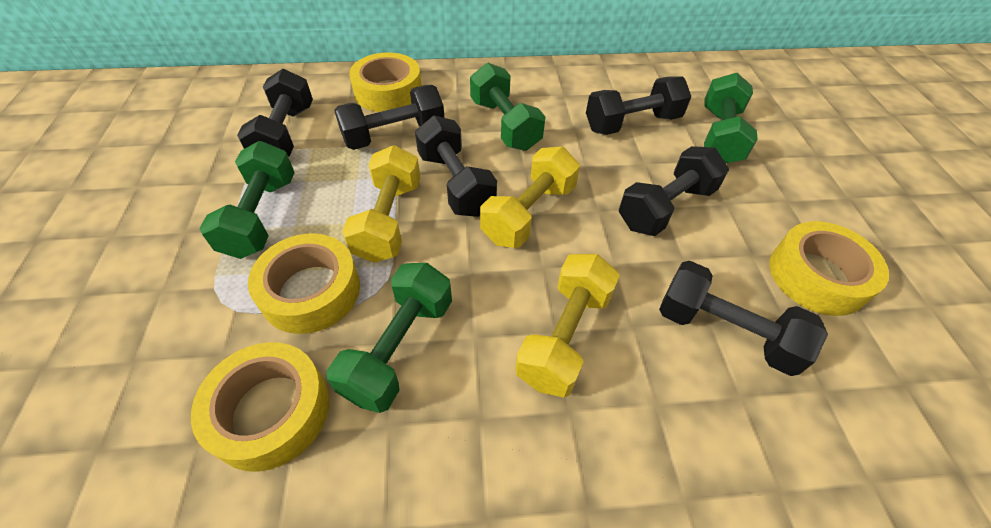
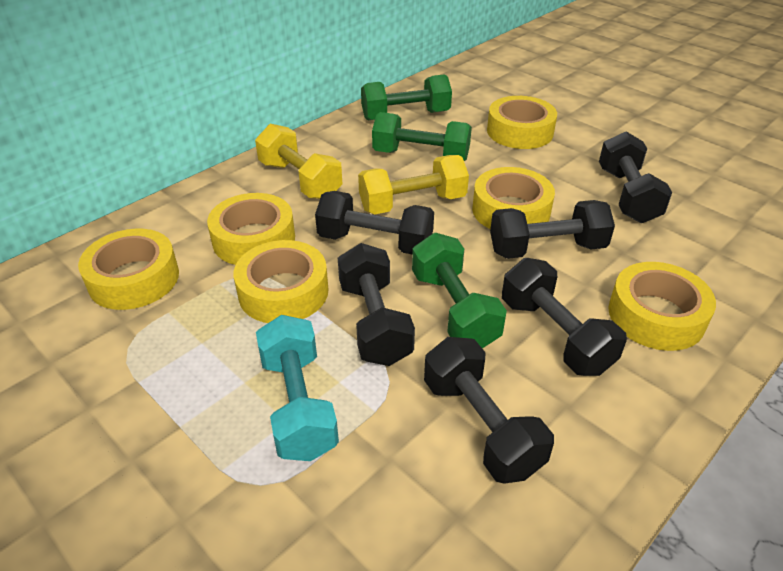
green dumbbell: [199,141,295,259] [326,263,452,413] [470,62,546,151] [704,73,758,163] = 4 -> [361,74,452,120] [372,112,472,161] [412,233,507,349] = 3
turquoise dumbbell: none = 0 -> [256,315,339,461] = 1
yellow dumbbell: [342,145,420,263] [480,147,580,248] [515,254,620,398] = 3 -> [255,123,342,199] [358,155,469,214] = 2
yellow tape: [191,342,329,472] [248,234,360,334] [349,52,422,112] [769,221,889,316] = 4 -> [78,229,179,310] [207,193,295,265] [234,240,329,323] [472,167,555,229] [487,96,557,149] [608,262,716,351] = 6

